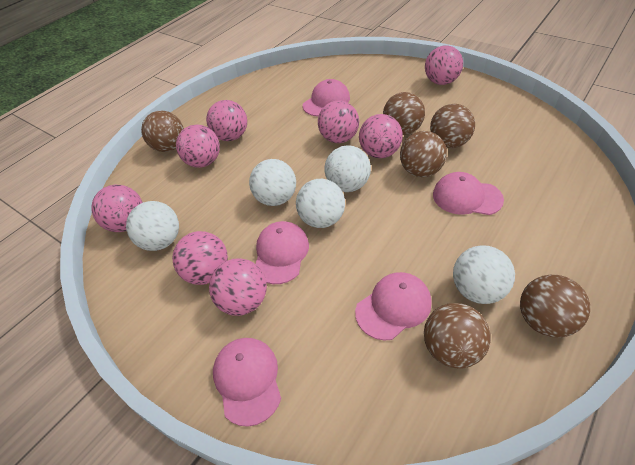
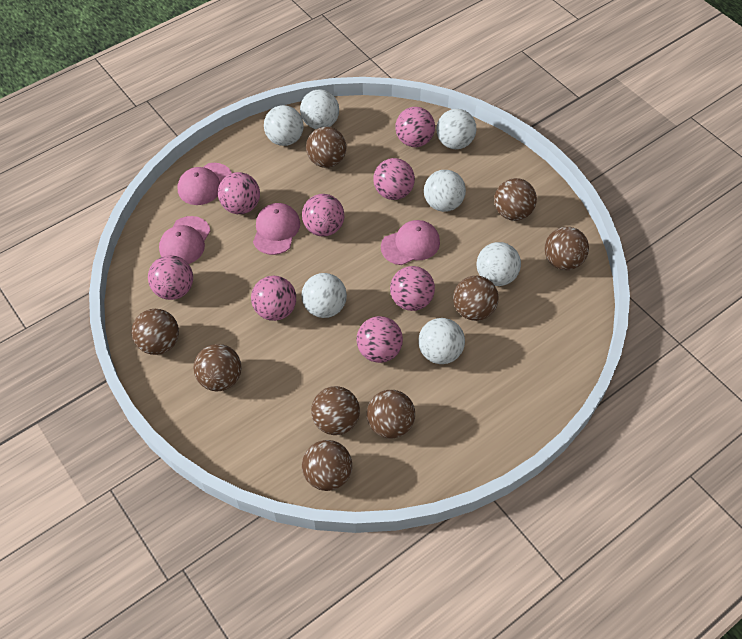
brown ball: [141,111,184,152] [383,92,425,135] [400,131,447,177] [424,303,491,369] [430,104,475,148] [520,275,590,338] = 6 -> [131,309,179,355] [193,344,242,391] [302,440,352,491] [306,127,346,168] [311,386,360,435] [366,390,415,439] [453,276,499,321] [494,178,537,221] [544,227,589,270] = 9
pink cap: [213,338,281,427] [255,221,309,284] [303,79,350,116] [355,272,432,340] [433,172,504,215] = 5 -> [159,216,210,264] [178,163,232,205] [253,203,300,255] [381,220,440,265] = 4
white ball: [126,201,179,251] [249,159,296,206] [296,179,345,228] [324,145,371,192] [453,245,515,304] = 5 -> [264,105,304,146] [300,90,339,129] [302,273,347,318] [418,318,465,364] [424,170,466,212] [436,109,476,149] [477,242,521,286] = 7

